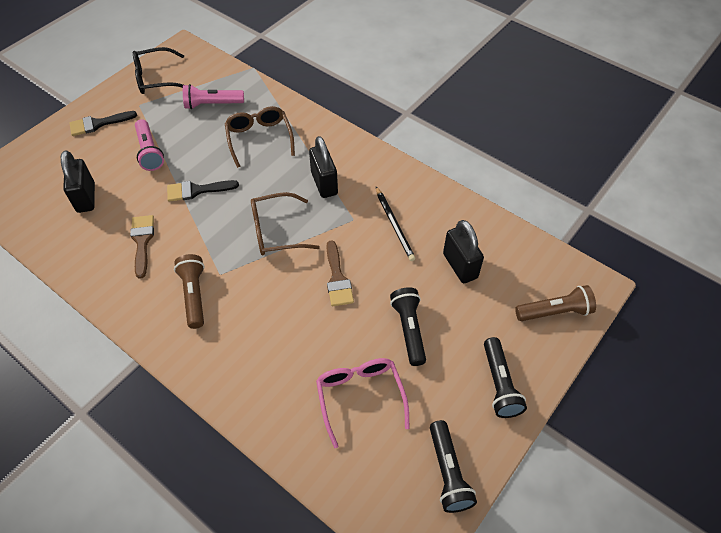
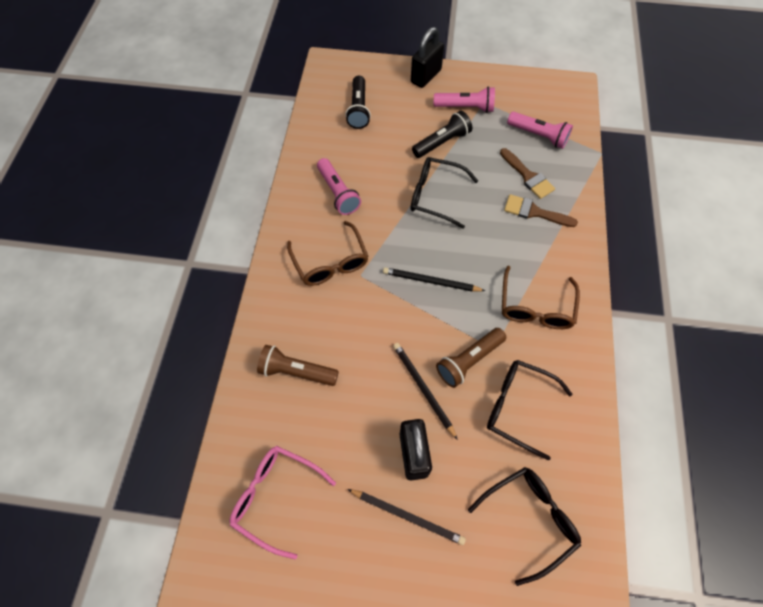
black brush: [69,111,137,136] [167,180,239,202] = 2 -> none = 0
black flashlight: [390,287,426,366] [430,420,477,513] [484,337,527,418] = 3 -> [345,76,371,129] [412,111,472,158] = 2
black glasses: [133,47,184,94] = 1 -> [411,157,478,229] [468,467,581,586] [487,360,572,460] = 3
black padlock: [61,150,95,213] [309,136,338,198] [443,220,484,283] = 3 -> [399,419,432,480] [411,27,444,88] = 2
black pencil: [376,187,416,261] = 1 -> [348,489,466,545] [383,267,485,291] [393,343,458,440] = 3
pink flashlight: [135,119,164,171] [183,84,244,109] = 2 -> [317,158,361,215] [434,86,495,113] [507,112,573,149] = 3

